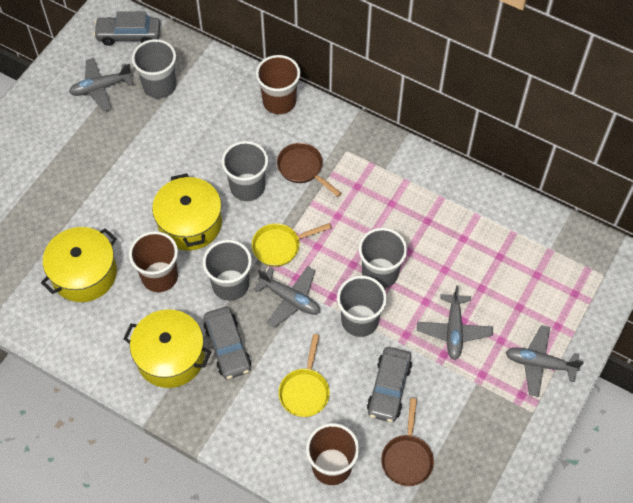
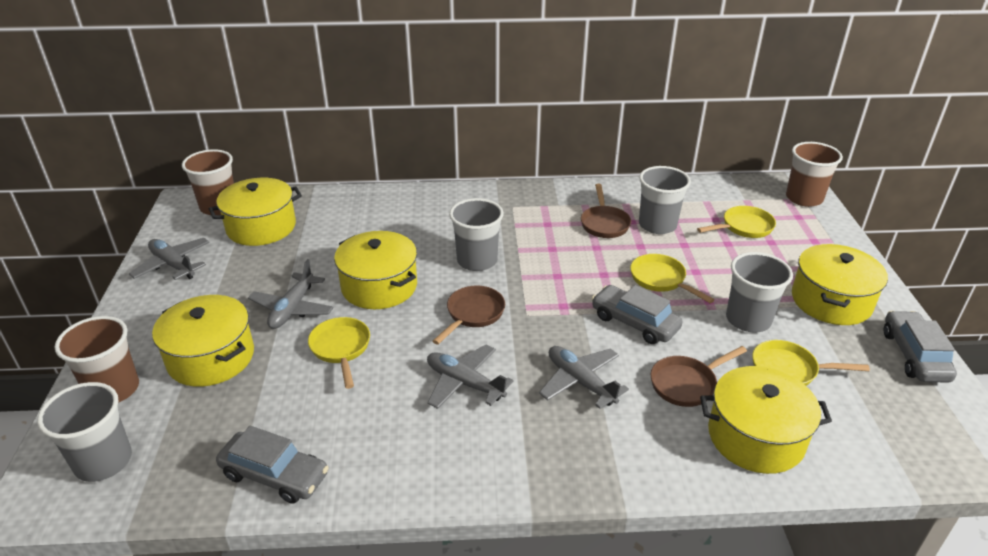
brown pan: [277,143,341,197] [381,398,434,486] = 2 -> [433,286,505,345] [581,184,631,238] [651,346,747,407] = 3
grey cup: [132,39,176,98] [203,240,252,301] [222,141,268,201] [337,276,387,337] [359,228,407,288] = 5 -> [37,382,132,482] [449,198,504,271] [639,166,691,234] [726,252,793,333] = 4
yellow pan: [252,223,331,267] [278,334,330,417] = 2 -> [308,317,370,389] [630,254,714,303] [697,206,776,238] [752,340,870,386] = 4
yellow pot: [41,227,117,302] [123,309,212,388] [152,173,222,250] = 3 -> [152,295,254,387] [209,178,302,246] [334,231,417,309] [700,366,832,474] [792,244,888,325] = 5

